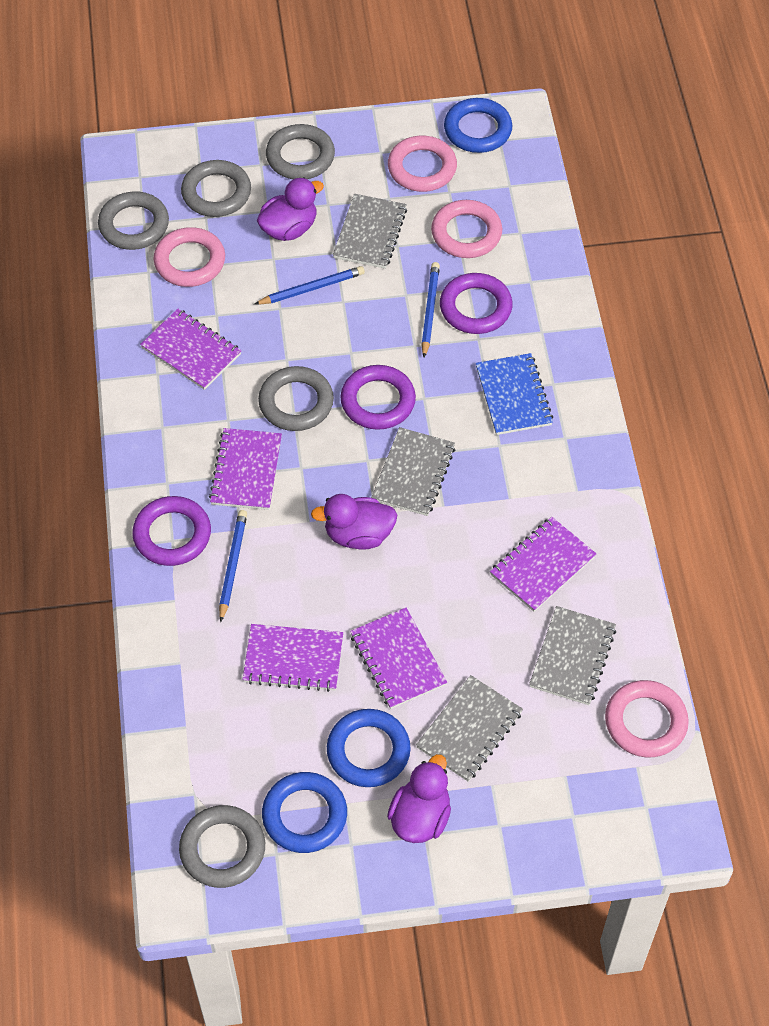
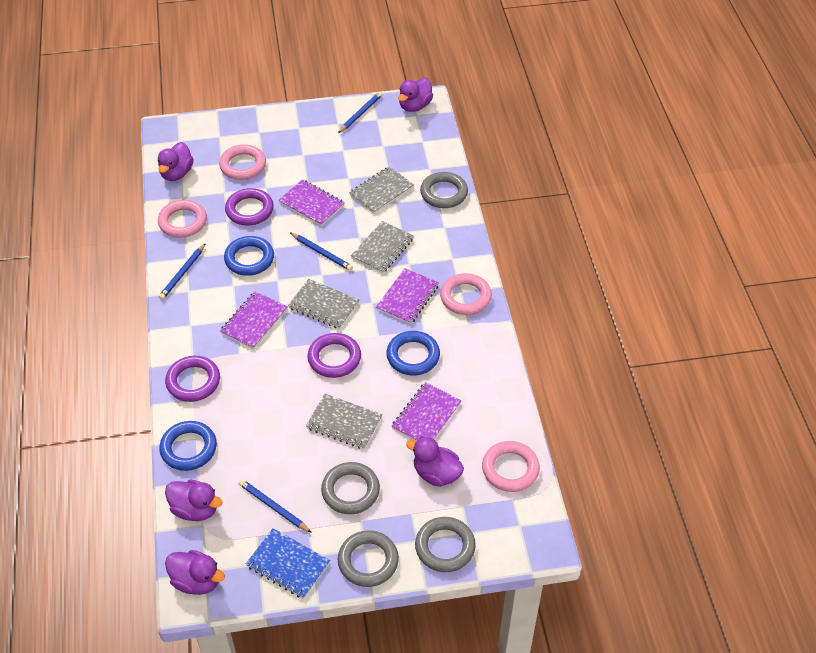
blue pencil: [219,510,247,623] [254,266,365,305] [421,262,440,358] = 3 -> [159,243,206,300] [238,479,312,533] [290,233,353,271] [338,91,382,133] = 4
grey ring: [98,191,169,250] [179,805,265,888] [181,160,251,217] [258,366,334,431] [266,124,335,179] = 5 -> [321,462,380,514] [338,530,399,587] [415,517,476,572] [420,172,468,208] = 4
purple duck: [257,178,324,241] [311,494,397,550] [387,754,451,843] = 3 -> [158,142,193,181] [165,479,222,521] [165,550,225,595] [398,78,433,112] [406,437,464,487] = 5
purple notebook: [140,309,242,390] [209,428,282,510] [242,624,343,692] [350,608,447,709] [490,517,596,612] = 5 -> [220,291,287,349] [279,179,345,226] [376,268,439,324] [391,382,462,440] = 4

